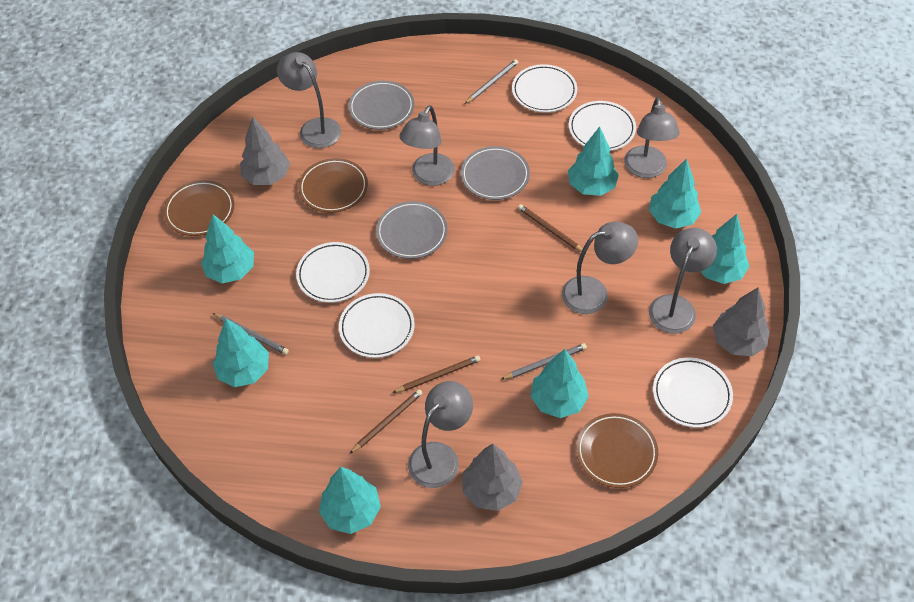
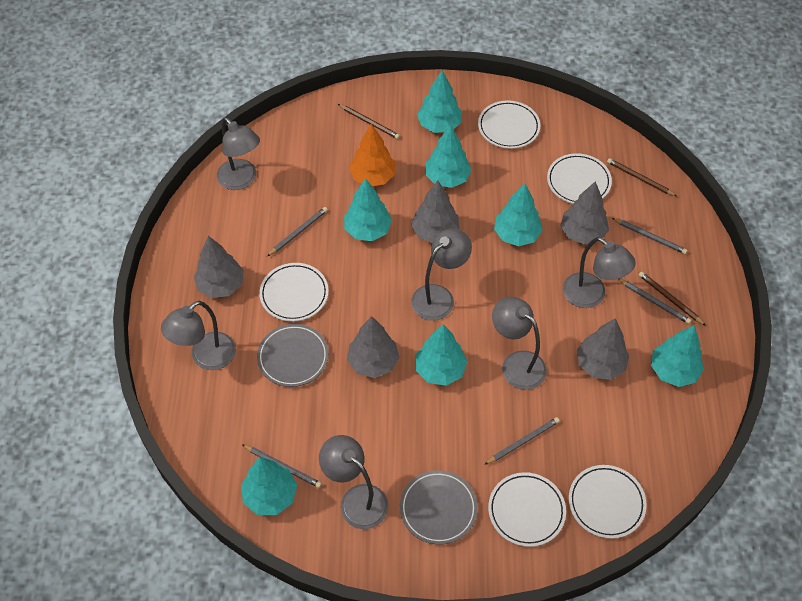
brown plate: [164,180,234,236] [298,158,368,213] [576,413,658,488] = 3 -> none = 0
grey pencil: [213,313,289,355] [465,59,518,104] [501,343,587,380] = 3 -> [243,445,322,488] [267,207,328,256] [484,417,560,465] [612,218,688,254] [618,279,691,324] = 5
grey plate: [348,81,414,130] [376,201,448,259] [461,146,530,200] = 3 -> [257,324,329,387] [400,470,478,545] = 2
grey tree: [240,117,290,185] [463,444,523,511] [713,288,770,356] = 3 -> [194,236,244,298] [347,316,400,378] [411,181,460,243] [560,181,609,244] [577,318,629,380] = 5
orange tree: none = 0 -> [349,124,395,186] = 1

